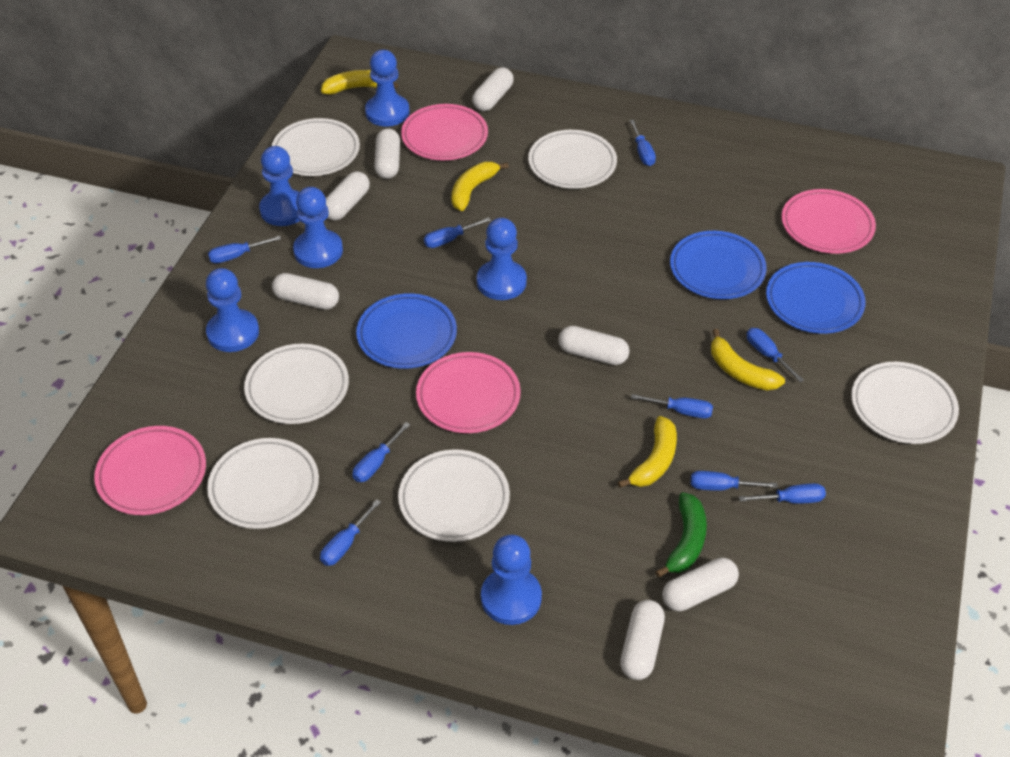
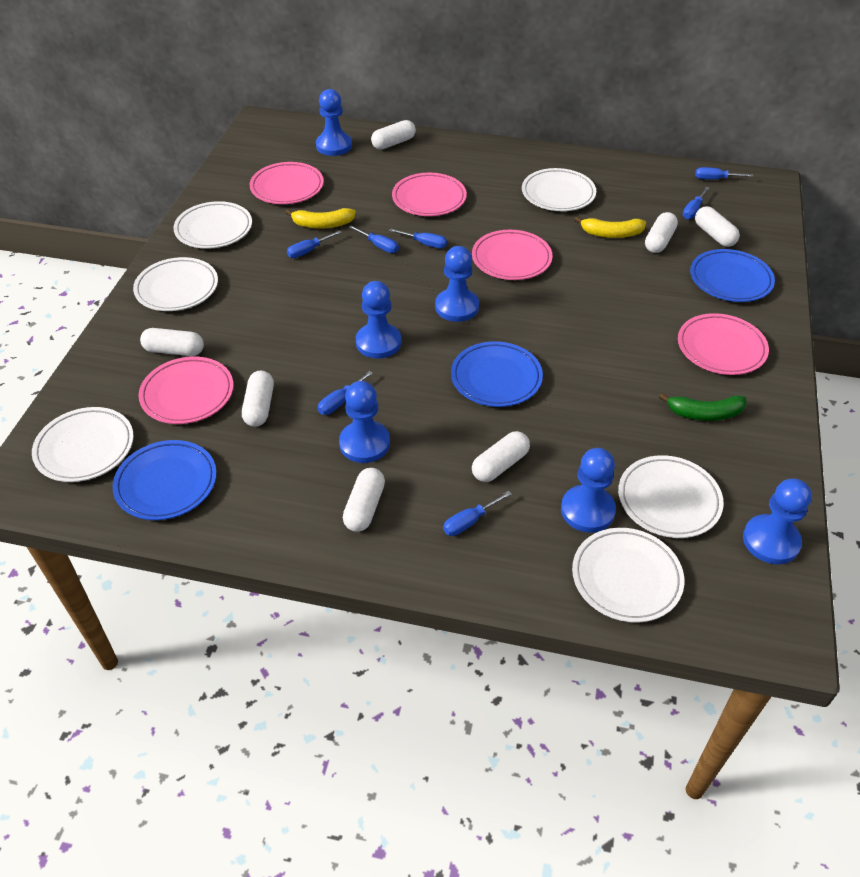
blue screwdriver: [208,236,281,263] [320,499,381,566] [352,422,410,482] [424,217,491,248] [630,119,656,166] [631,394,713,419] [691,471,777,491] [739,483,826,504] [747,328,804,382] = 9 -> [287,230,342,258] [318,371,373,415] [349,225,399,253] [389,228,447,249] [443,491,512,536] [683,187,710,219] [695,167,754,180] = 7
pink plate: [94,426,206,515] [401,104,488,160] [416,352,521,433] [781,189,876,254] = 4 -> [138,357,233,424] [250,162,324,204] [392,173,467,216] [472,230,552,280] [678,313,769,375] = 5
yellow banana: [321,70,398,95] [451,162,509,211] [618,416,677,488] [711,329,785,391] = 4 -> [285,208,356,229] [574,216,646,238] = 2

